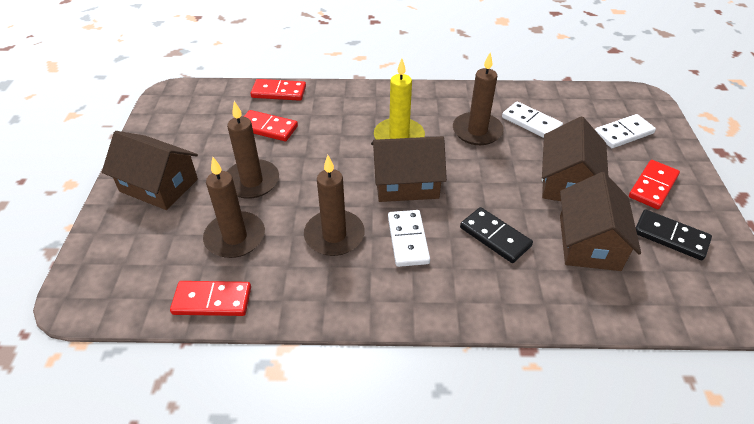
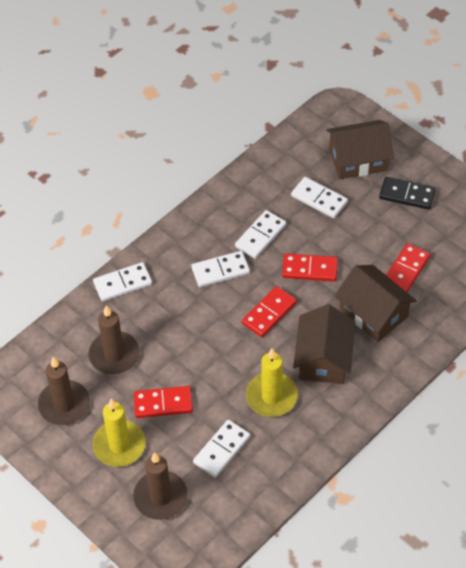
black domino: [460,207,533,263] [636,209,712,260] = 2 -> [379,177,436,210] = 1
brown candle: [203,157,265,258] [226,101,279,199] [304,155,365,256] [453,52,504,145] = 4 -> [38,357,90,425] [88,306,140,374] [133,452,188,520] = 3
brown house: [102,131,198,210] [371,136,447,202] [542,116,608,201] [560,172,641,271] = 4 -> [293,304,356,384] [326,120,394,179] [334,265,417,342] = 3
white domino: [388,210,430,267] [502,102,563,138] [595,114,656,148] = 3 -> [93,262,152,302] [191,251,250,287] [193,420,250,478] [235,210,286,259] [291,177,348,218] = 5
yellow candle: [374,59,425,140] = 1 -> [93,399,146,467] [246,348,298,417] = 2

